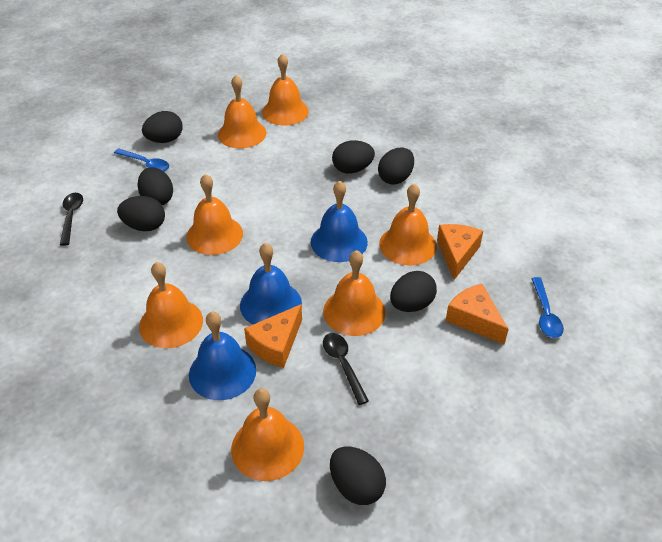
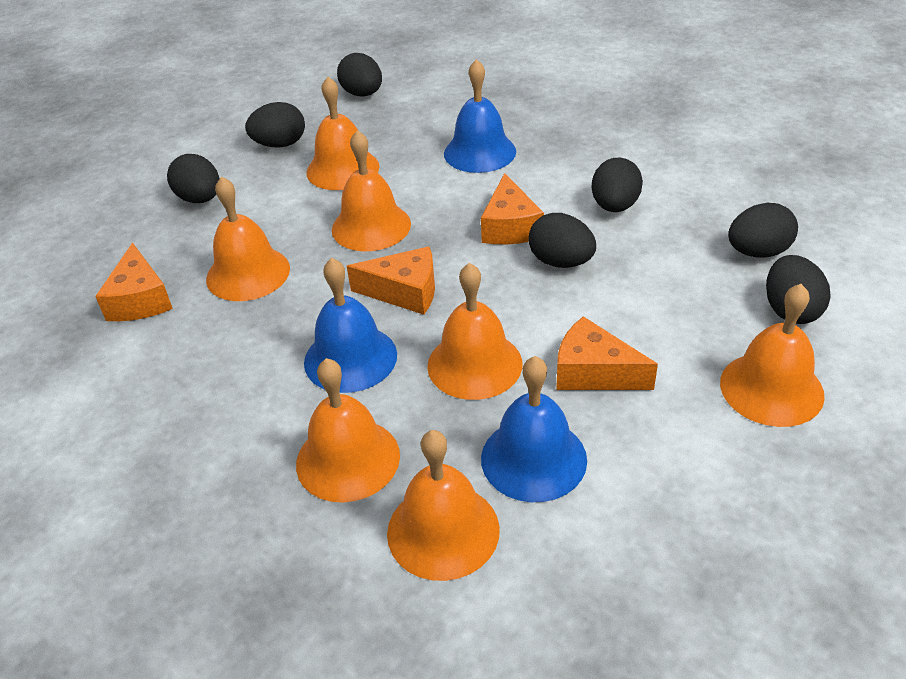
black spoon: [60,193,83,246] [323,333,369,405] = 2 -> none = 0
blue spoon: [114,148,169,172] [531,277,564,338] = 2 -> none = 0
orange cheese: [244,304,302,368] [437,224,483,280] [446,284,509,344] = 3 -> [95,243,173,321] [347,246,435,315] [481,173,544,244] [556,316,658,390] = 4

